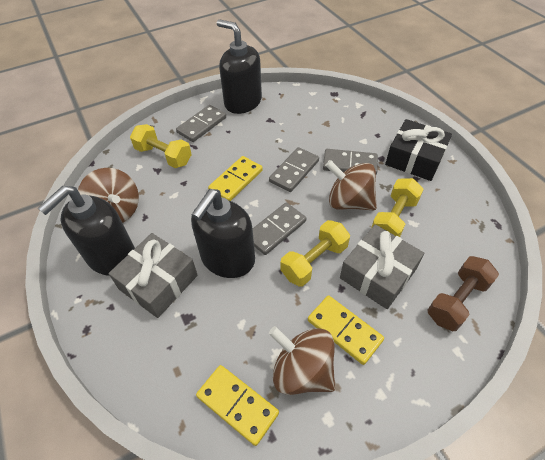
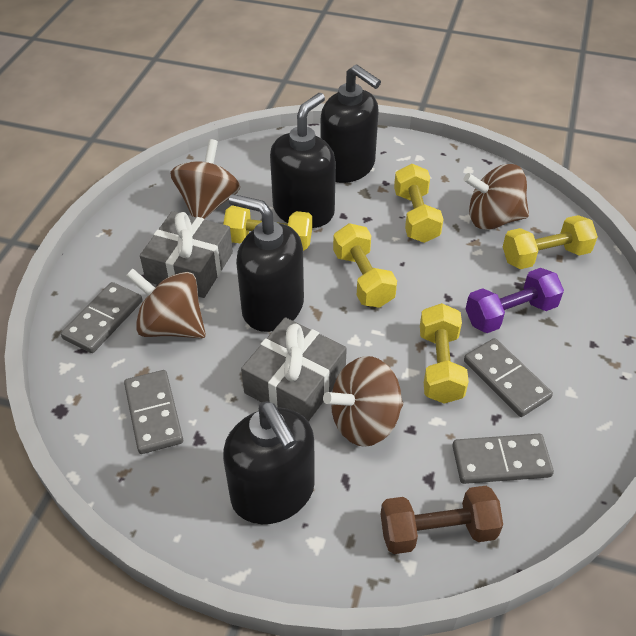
black gift: [385,119,452,181] = 1 -> none = 0
black soap dispenser: [38,186,135,276] [191,189,255,278] [217,19,262,114] = 3 -> [223,401,315,524] [229,194,304,332] [270,93,336,228] [320,65,381,183] = 4
brown spinning top: [78,168,139,223] [269,326,335,395] [325,160,377,210] = 3 -> [126,268,206,338] [171,139,240,219] [323,356,403,447] [463,164,529,230] = 4
purple dumbbell: none = 0 -> [466,268,564,333] = 1
yellow domino: [196,365,279,446] [208,156,263,201] [308,295,384,365] = 3 -> none = 0
yellow dumbbell: [130,124,192,168] [281,220,350,286] [371,178,424,237] = 3 -> [223,205,312,251] [333,223,397,308] [394,164,444,243] [420,303,469,404] [503,215,598,269] = 5

